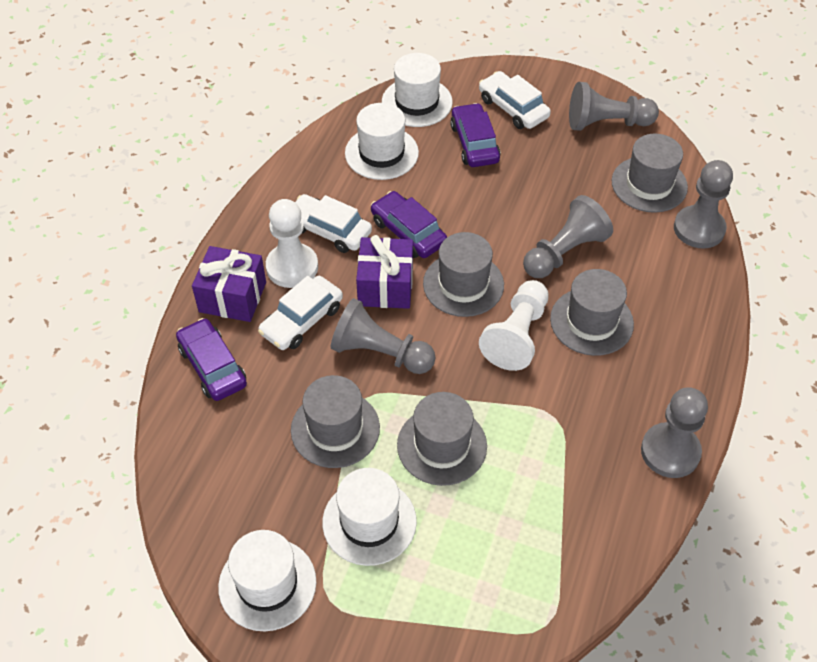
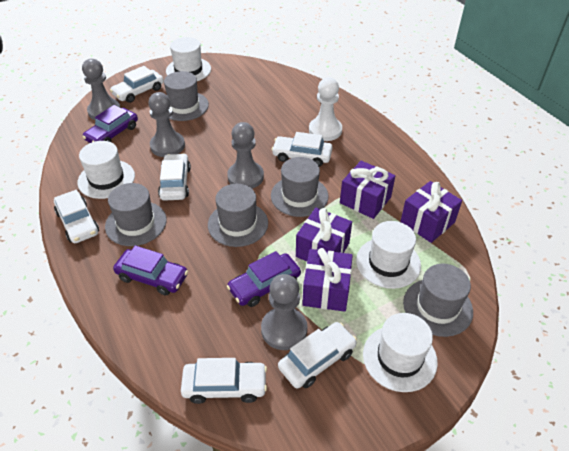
grey pawn: [331,298,436,374] [523,195,613,278] [569,82,659,131] [641,387,708,478] [674,160,733,249] = 5 -> [82,59,121,120] [148,92,185,157] [227,122,264,189] [261,274,307,350] = 4
purple gift: [192,246,266,322] [356,235,413,309] = 2 -> [296,208,352,261] [302,248,353,312] [340,161,395,219] [400,181,462,243] = 4
white car: [258,276,343,350] [295,194,372,253] [479,71,551,129] = 3 -> [54,190,99,243] [110,66,164,103] [158,153,191,201] [181,358,267,404] [271,132,332,167] [278,322,357,389] = 6
white pawn: [266,199,318,288] [479,280,549,371] = 2 -> [309,77,342,141] = 1

